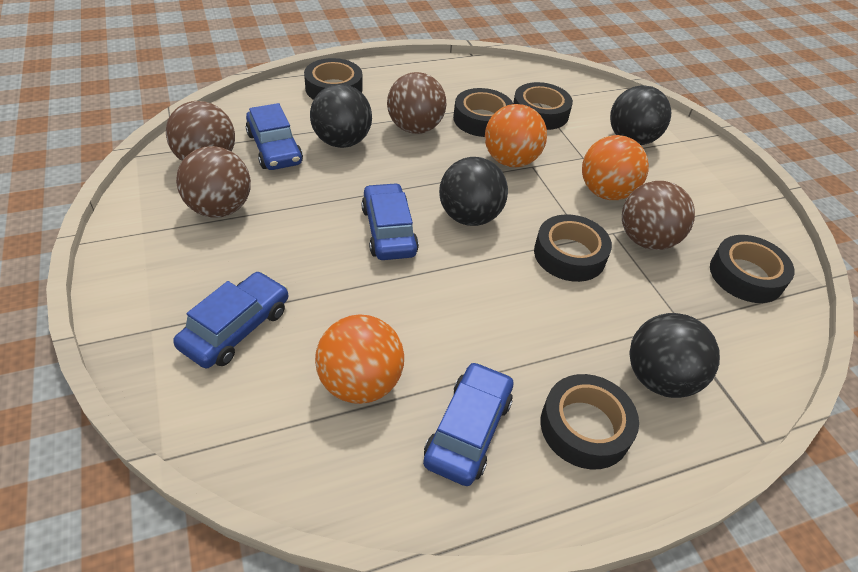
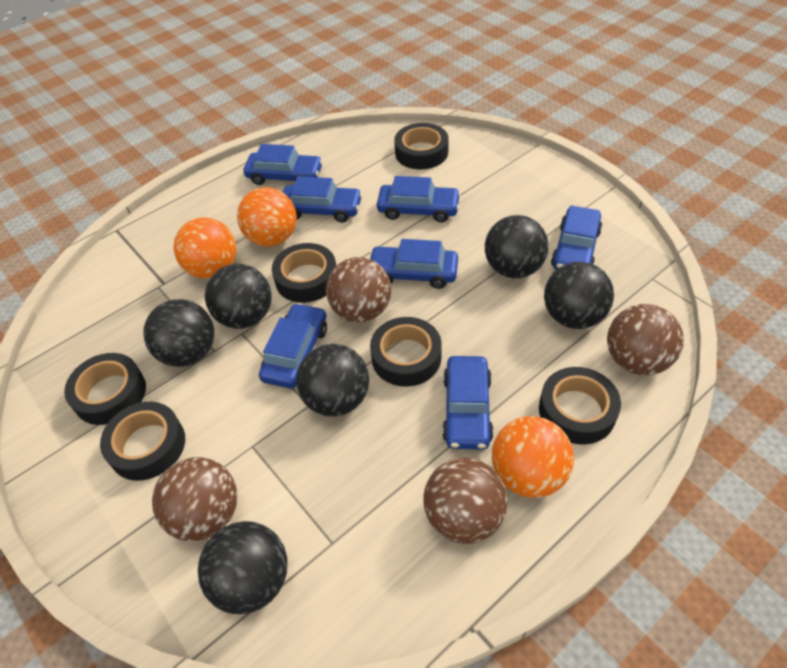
black ball: [310,84,372,148] [439,157,508,226] [610,85,671,145] [629,313,720,398] = 4 -> [143,299,214,367] [198,521,287,614] [205,264,272,329] [296,344,369,417] [485,215,549,278] [544,262,614,329] = 6
blue car: [173,272,288,368] [246,103,303,170] [361,183,419,260] [423,362,513,486] = 4 -> [244,144,323,185] [259,303,327,388] [283,176,362,223] [370,239,458,289] [377,176,461,222] [442,356,494,450] [551,205,602,270] = 7

